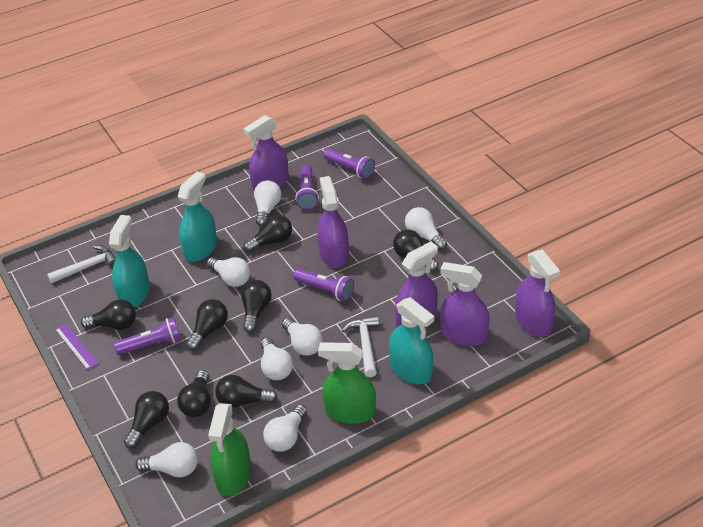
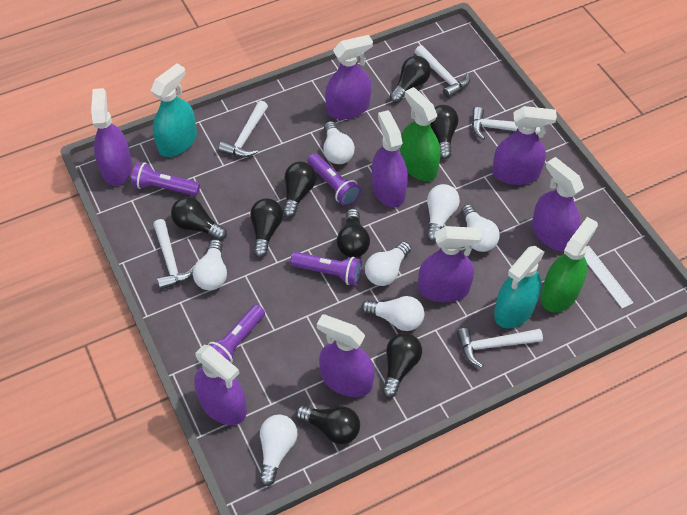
purple ruler: [55,324,99,370] = 1 -> none = 0
purple spray bottle: [243,115,289,191] [317,176,349,268] [395,241,438,328] [440,262,490,346] [515,249,560,337] = 5 -> [91,88,132,186] [194,345,247,425] [317,314,374,397] [325,35,373,120] [372,110,408,208] [418,226,482,302] [492,106,557,185] [532,157,584,251] = 8
turquoise spray bottle: [109,215,150,308] [178,172,217,262] [389,297,434,384] = 3 -> [151,64,197,157] [494,246,545,328] = 2
white hammer: [47,245,116,284] [342,315,379,377] = 2 -> [153,219,195,290] [218,101,268,158] [415,45,470,98] [457,328,543,368] [472,107,540,140] = 5
white ruler: none = 0 -> [584,246,634,308] = 1

